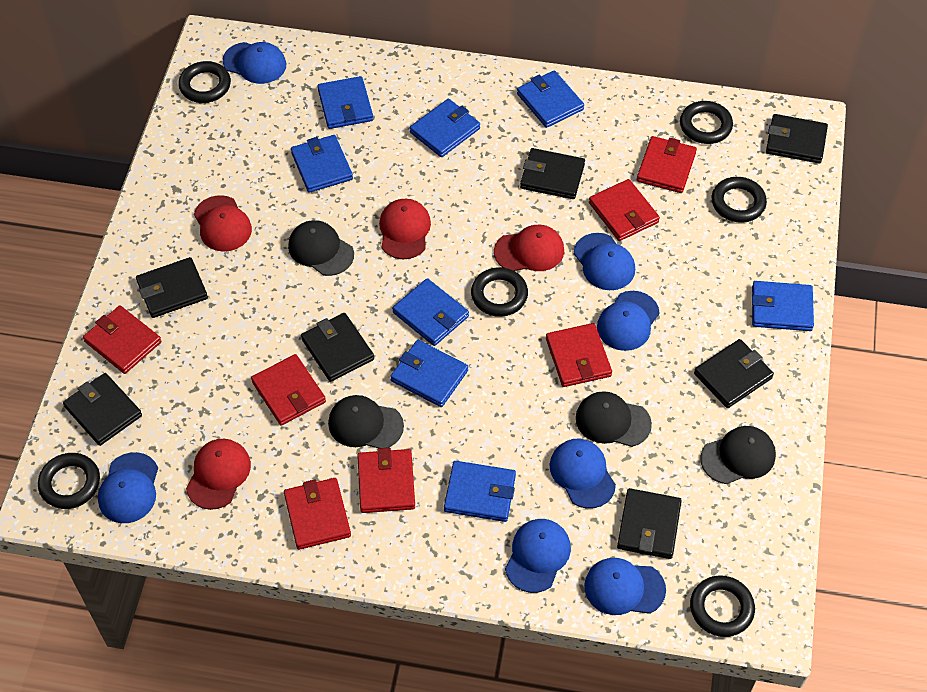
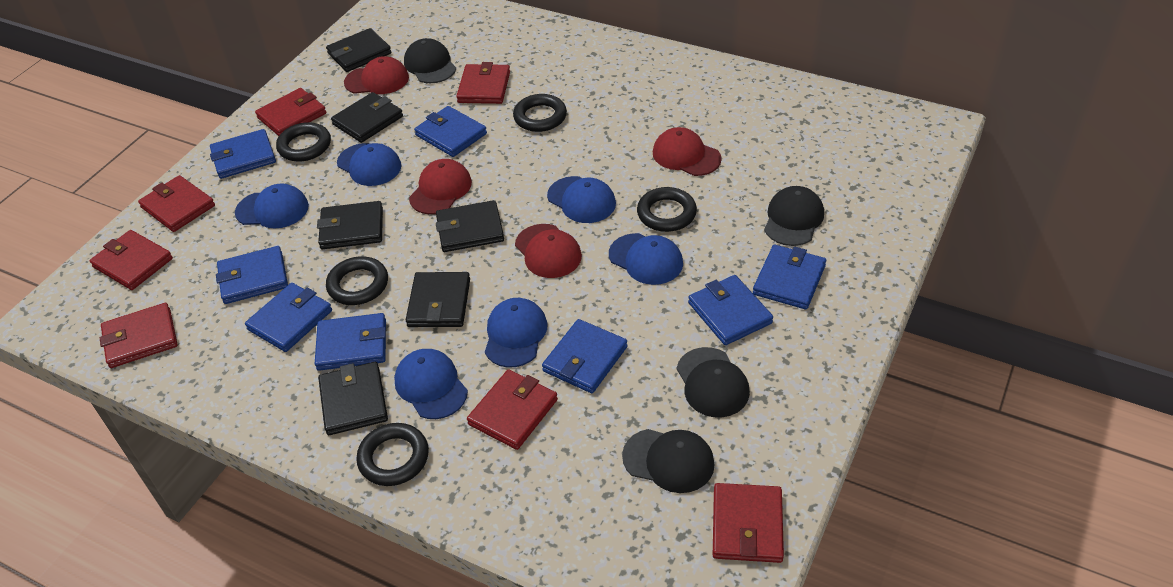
black ring: [38,453,100,509] [179,61,231,103] [471,267,528,317] [680,101,733,144] [690,575,755,637] [712,177,767,223] = 6 -> [276,122,331,162] [326,256,388,305] [356,423,429,486] [513,94,567,132] [637,187,697,232] = 5
black wallet: [63,373,142,446] [136,257,208,318] [301,313,374,382] [520,148,585,199] [617,488,682,559] [694,339,774,408] [766,114,828,163] = 7 -> [317,201,383,249] [318,362,388,435] [326,28,391,72] [331,92,403,143] [406,272,470,327] [436,200,504,252] = 6
blue cap: [98,452,158,523] [223,42,286,84] [505,519,571,593] [549,439,616,509] [574,233,635,290] [584,558,666,615] [597,291,660,351] = 7 -> [235,183,309,228] [337,143,401,186] [394,349,468,419] [485,298,547,368] [547,176,616,223] [609,233,683,285] = 6

